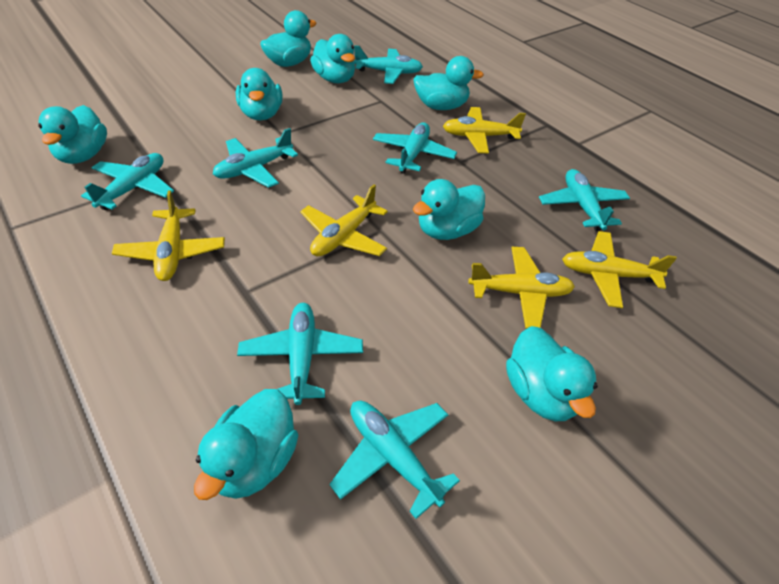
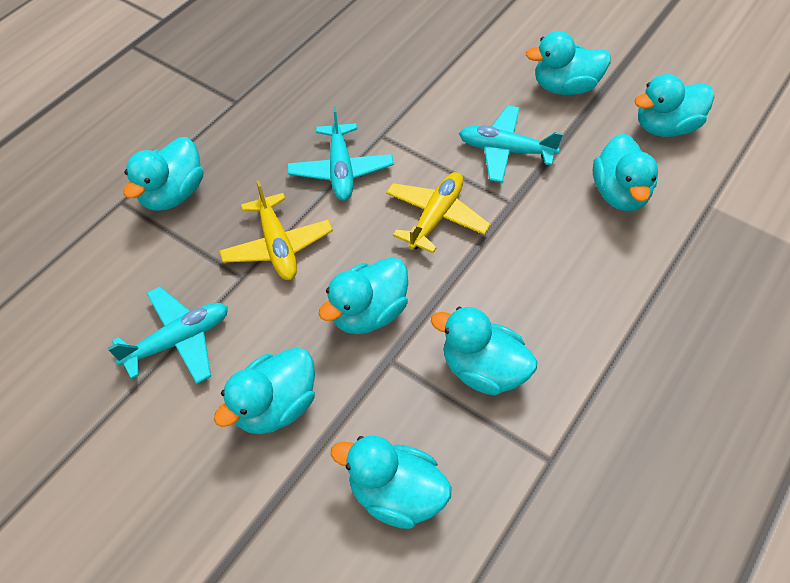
turquoise plane: [81,153,174,210] [213,128,298,188] [237,303,363,405] [329,401,460,519] [354,45,423,84] [373,123,457,174] [539,169,630,231] = 7 -> [108,287,228,384] [287,106,394,201] [459,105,563,183] = 3
yellow plane: [112,190,225,281] [300,184,388,256] [443,107,526,154] [468,247,575,329] [562,231,677,308] = 5 -> [219,180,333,280] [386,172,491,253] = 2

